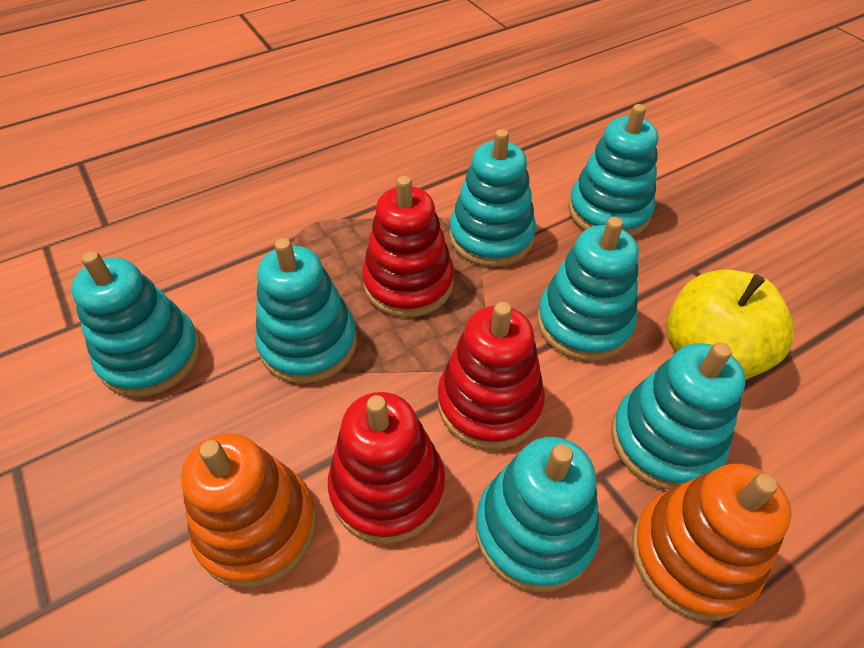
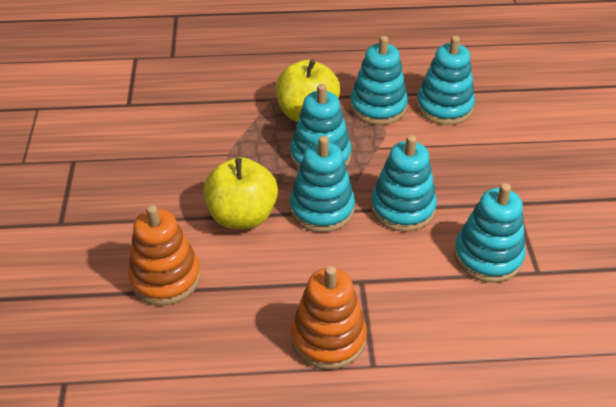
red stacking toy: [328,392,445,544] [362,176,454,318] [438,302,545,450] = 3 -> none = 0
turquoise stacking toy: [71,251,201,397] [255,238,357,384] [449,129,536,267] [475,437,600,592] [537,217,639,361] [568,104,658,237] [611,342,746,490] = 7 -> [290,84,352,170] [290,136,355,232] [350,36,408,125] [371,135,437,232] [416,36,475,125] [454,183,526,283] = 6
yellow apple: [667,269,794,379] = 1 -> [204,157,278,229] [275,60,341,122] = 2

